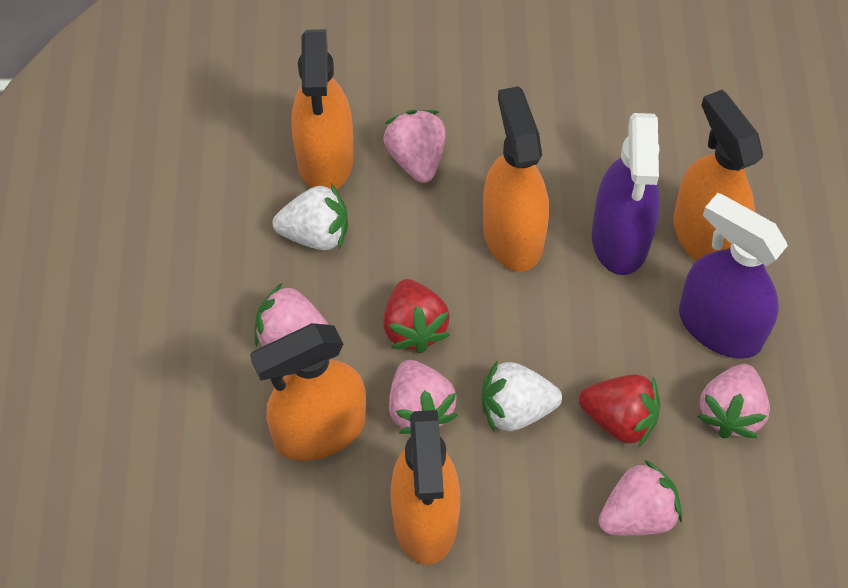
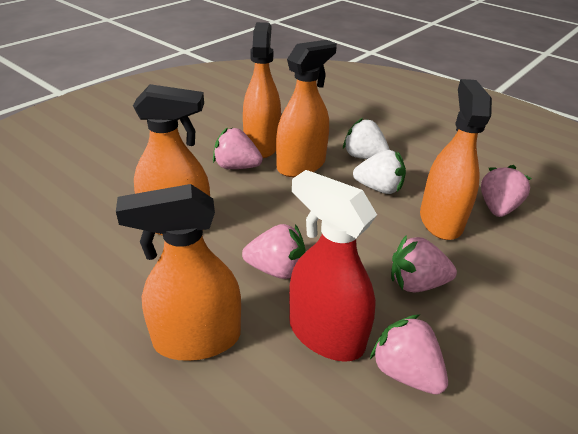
purple spray bottle: [592,113,660,275] [679,193,788,359] = 2 -> none = 0
red spray bottle: none = 0 -> [289,170,377,362] = 1
red strawberry: [383,279,450,353] [579,375,660,448] = 2 -> none = 0

